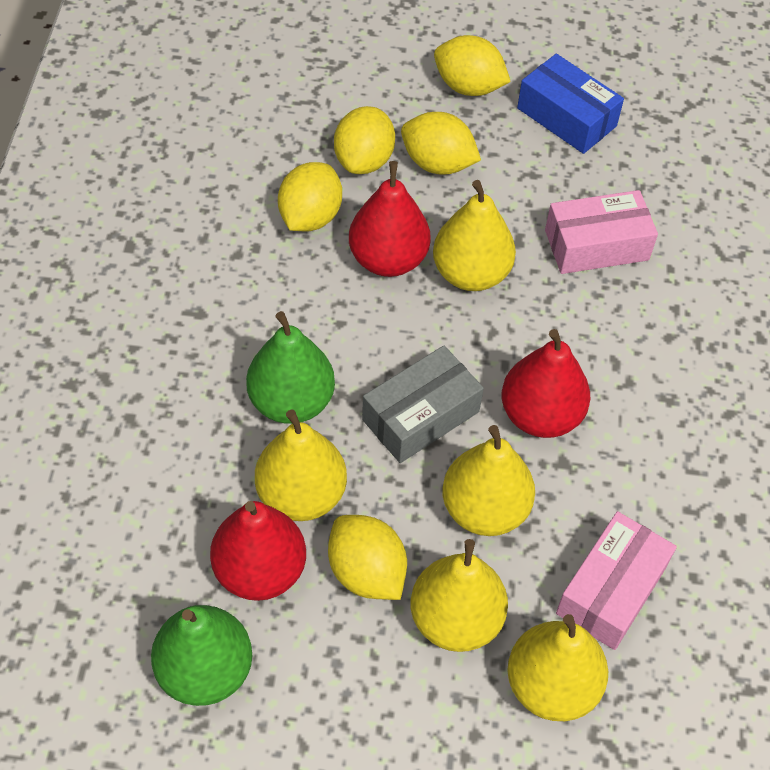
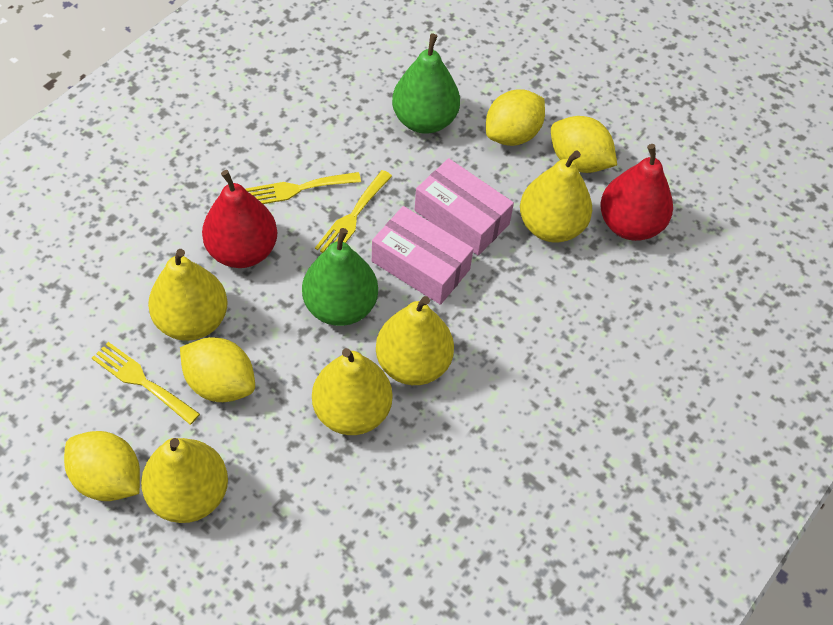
blue box: [517,54,624,154] = 1 -> none = 0
grey box: [362,346,484,463] = 1 -> none = 0
red pear: [210,501,306,601] [349,161,431,277] [502,329,590,438] = 3 -> [202,170,277,268] [600,144,673,241] = 2
yellow fork: none = 0 -> [92,342,200,425] [245,172,361,204] [315,170,392,253] = 3
yellow lemon: [278,162,342,232] [328,515,407,600] [334,106,395,174] [401,112,481,175] [434,35,511,96] = 5 -> [64,431,140,501] [180,337,255,402] [486,89,545,146] [551,116,617,173] = 4

